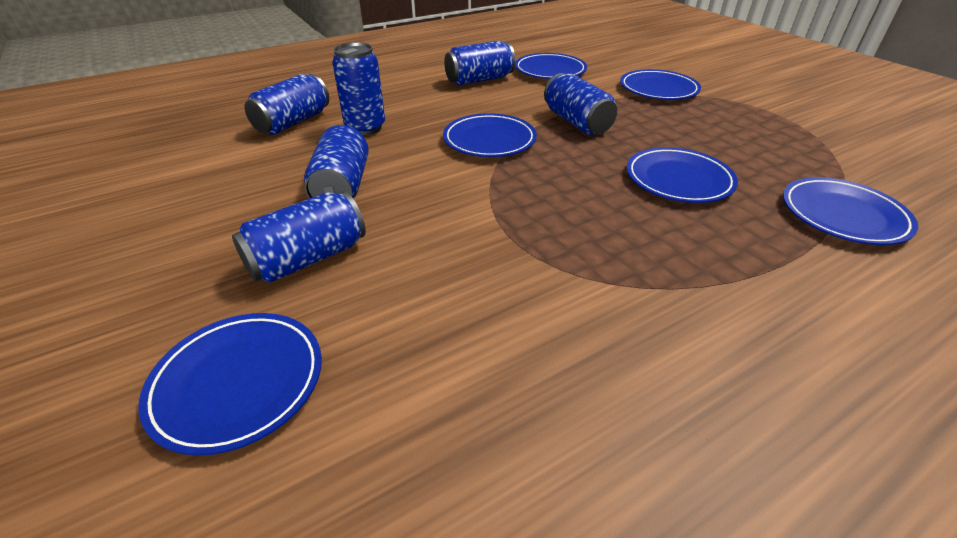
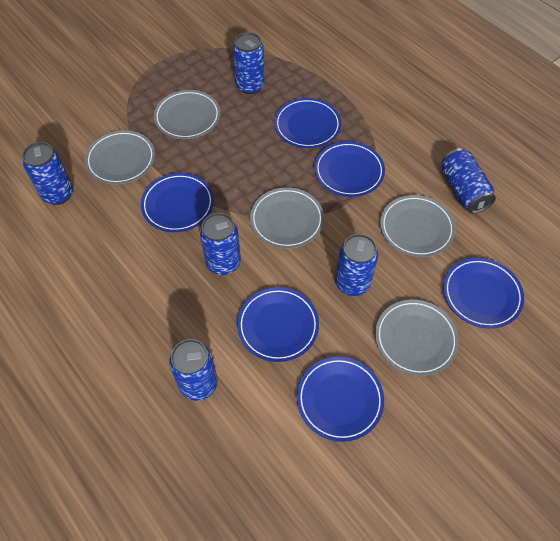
grey plate: none = 0 -> [85,130,155,185] [154,90,220,139] [250,187,324,249] [375,299,459,376] [380,195,455,257] = 5

